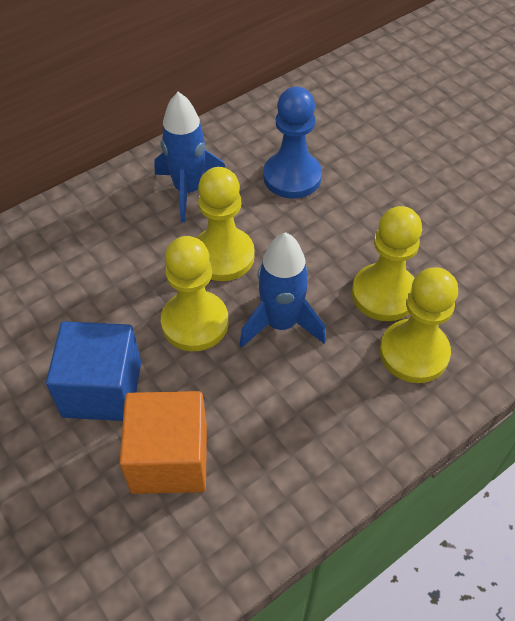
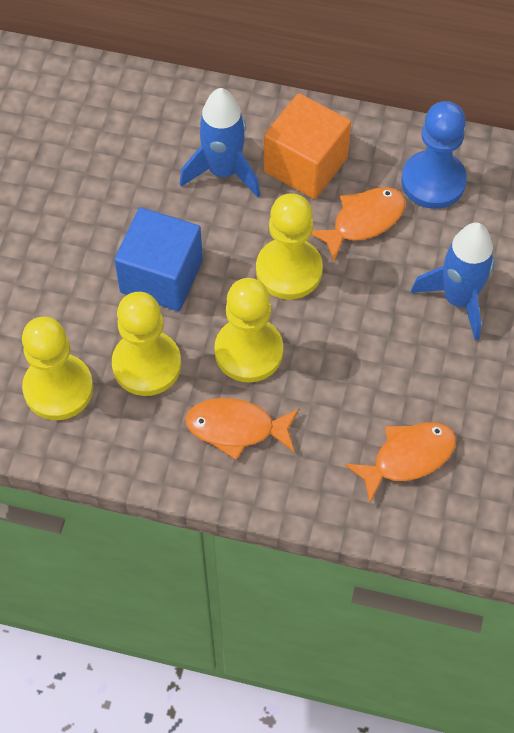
orange fish: none = 0 -> [185,398,299,460] [311,187,406,262] [345,422,456,503] = 3

